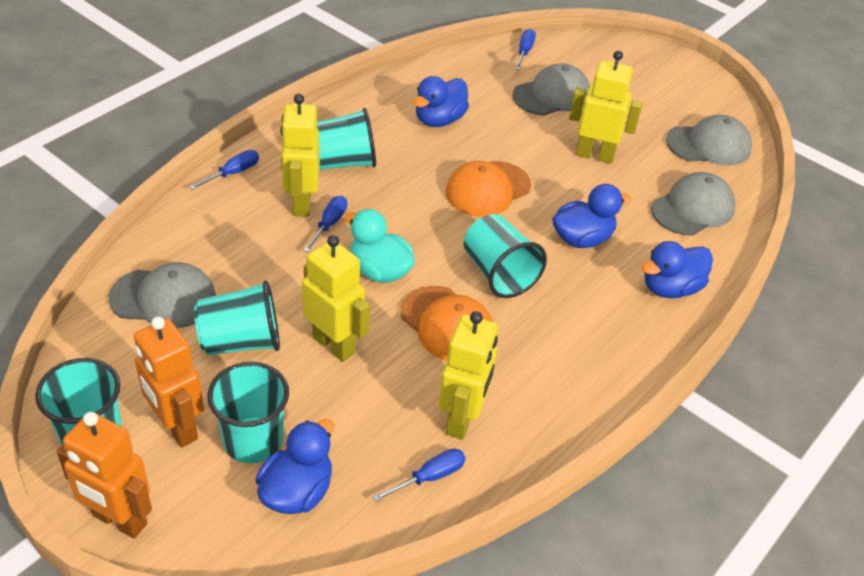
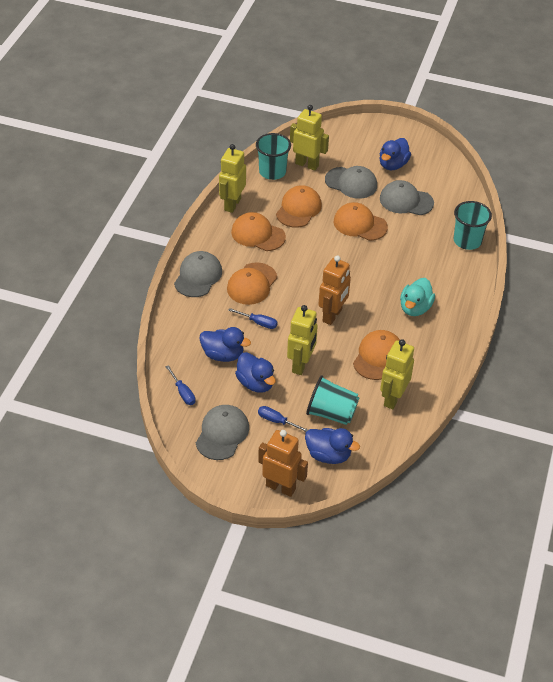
blue screwdriver: [189,150,259,190] [303,196,347,252] [372,448,465,502] [515,29,536,70] = 4 -> [166,365,195,405] [228,308,278,329] [258,406,308,432] = 3
orange cap: [400,286,493,361] [445,161,531,217] = 2 -> [227,262,277,305] [231,212,286,251] [276,185,322,228] [333,202,388,241] [353,330,400,380] = 5
turquoise cup: [35,358,122,446] [194,280,280,355] [207,362,289,463] [317,108,376,170] [464,214,547,298] = 5 -> [256,133,291,180] [306,376,359,425] [454,201,492,250] = 3

